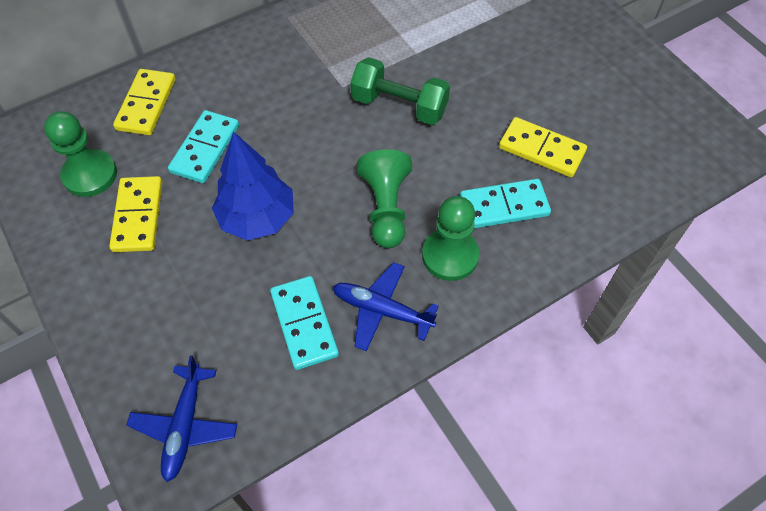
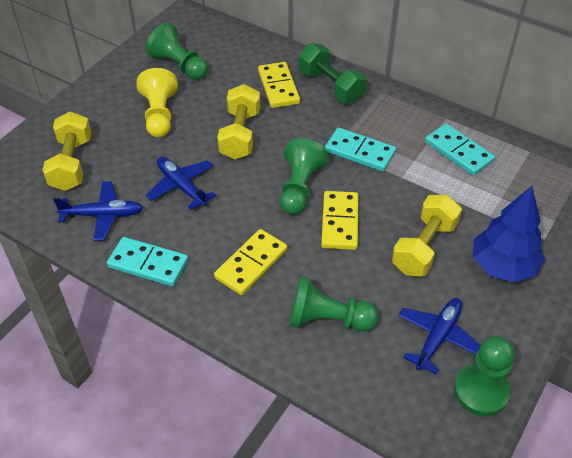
blue plane: [126,355,238,482] [333,262,439,351] = 2 -> [53,181,143,241] [146,157,216,210] [398,298,480,374] = 3
green pawn: [44,111,117,197] [357,149,412,248] [422,196,479,281] = 3 -> [146,23,208,80] [280,138,328,215] [289,276,379,332] [454,336,515,416] = 4
yellow dumbbell: none = 0 -> [43,111,92,191] [217,84,260,160] [392,195,462,277] = 3
yellow pawn: none = 0 -> [137,68,178,138] = 1

